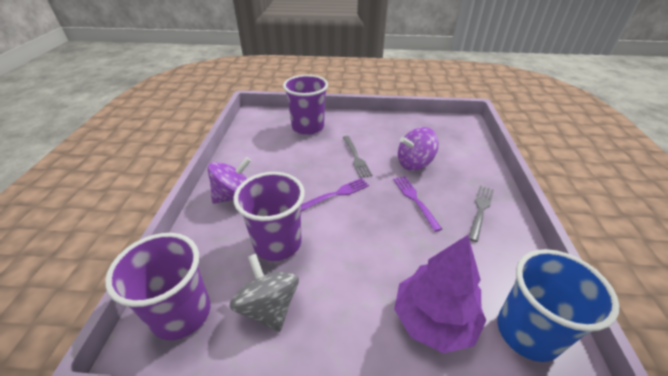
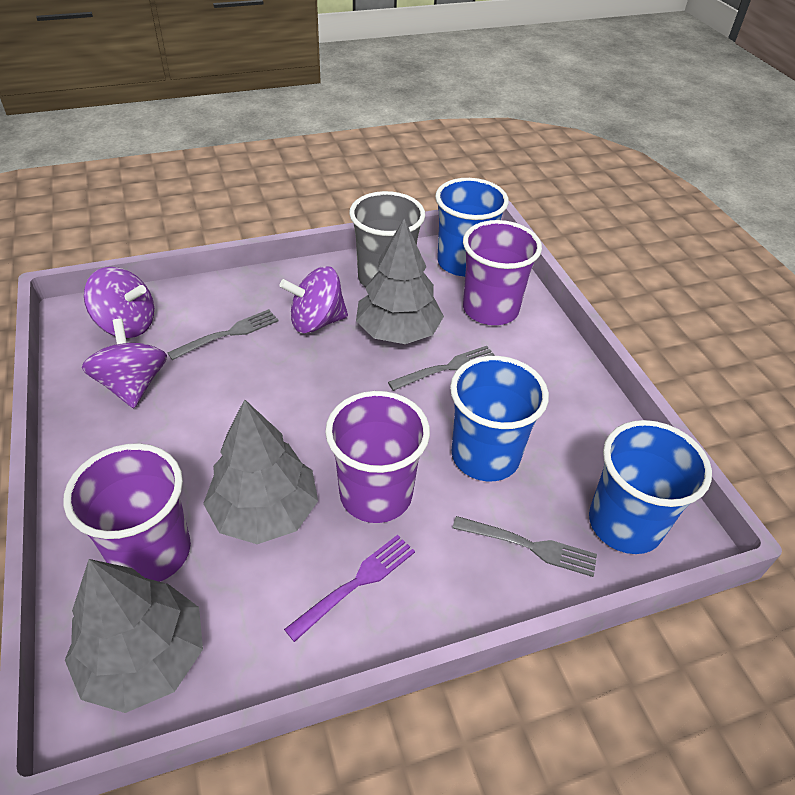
blue cup: [497,249,619,362] = 1 -> [435,178,509,277] [450,356,549,481] [589,420,712,554] = 3
grey cup: none = 0 -> [349,191,425,287] = 1
grey fork: [342,136,372,178] [469,186,494,242] = 2 -> [167,309,279,360] [388,346,495,391] [453,516,597,577] = 3
grey spinning top: [229,254,299,332] = 1 -> none = 0
grey tree: none = 0 -> [65,559,203,713] [203,399,318,544] [356,219,444,344] = 3
purple fork: [301,178,369,212] [393,176,442,232] = 2 -> [284,535,415,642] = 1
purple spinning top: [208,157,251,204] [398,127,439,171] = 2 -> [82,318,167,408] [84,267,154,338] [280,266,348,334] = 3
purple tree: [394,235,486,353] = 1 -> none = 0

